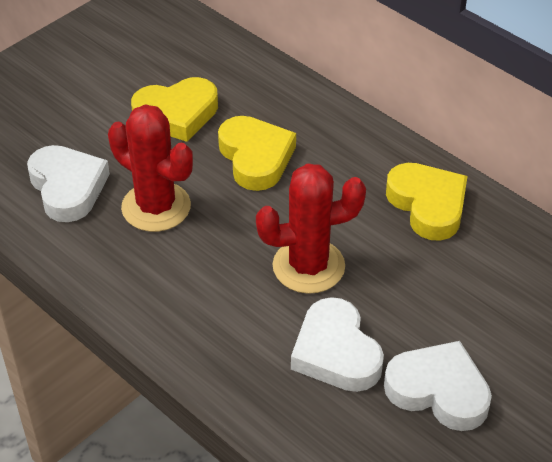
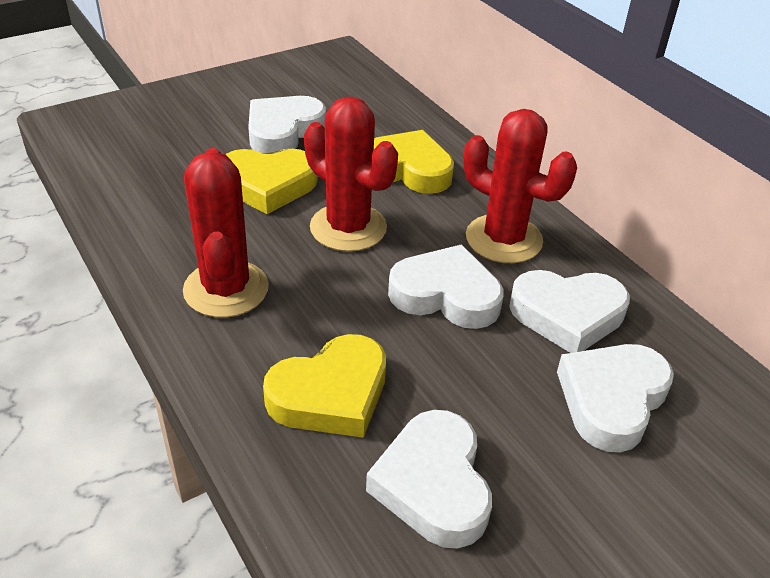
red cactus: [108,104,193,232] [256,163,366,294] = 2 -> [183,148,269,318] [304,97,398,252] [463,109,577,263] = 3
white heart: [27,145,110,222] [291,297,384,392] [384,341,492,431] = 3 -> [248,96,326,154] [366,410,492,549] [388,244,503,329] [509,270,630,353] [557,344,674,452] = 5

